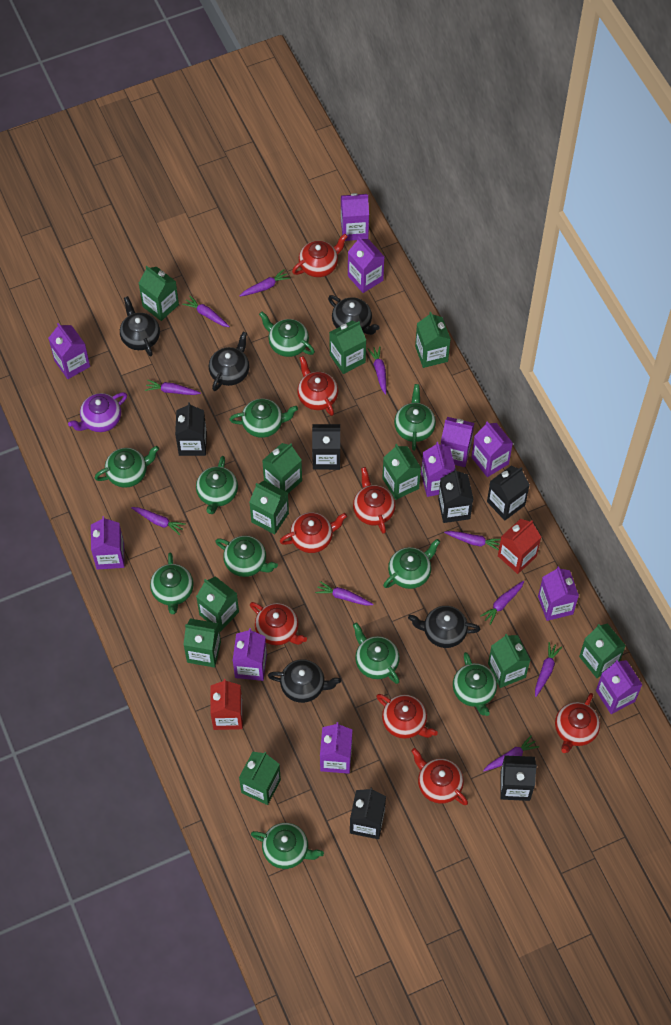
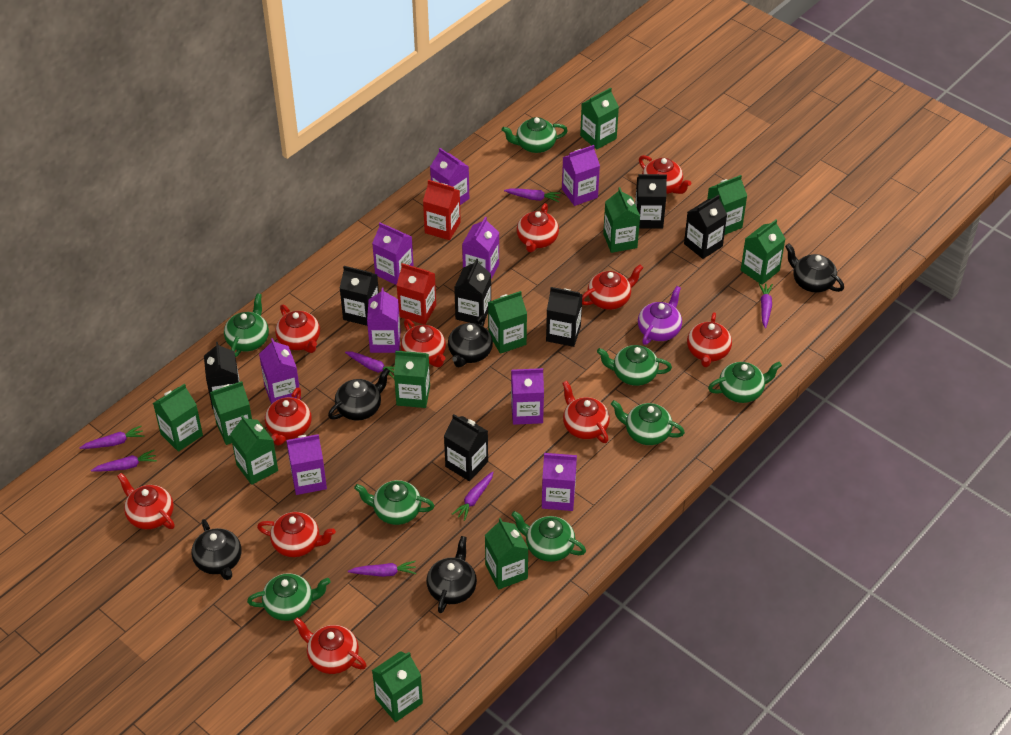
black carton: [175,402,207,456] [312,424,340,470] [350,788,386,839] [438,469,473,523] [487,466,530,520] [500,755,537,801] = 6 -> [204,342,240,409] [340,266,379,326] [444,414,488,481] [454,259,491,325] [546,287,583,347] [635,174,667,229] [684,195,727,259] = 7
green teapot: [95,446,159,488] [150,552,194,614] [196,456,238,514] [215,536,278,577] [229,399,298,438] [251,823,324,869] [259,312,315,357] [353,622,400,684] [383,539,440,589] [394,384,436,451] [453,652,497,716] = 11 -> [224,293,269,357] [247,573,330,621] [354,480,434,525] [502,117,568,153] [511,511,586,562] [597,345,672,386] [611,400,685,445] [708,362,782,403] = 8
purple carrot: [131,507,186,535] [145,379,201,395] [182,296,230,327] [240,269,290,297] [315,581,374,606] [368,346,386,395] [444,531,501,551] [480,581,524,625] [483,735,539,771] [535,642,562,697] = 10 -> [80,426,145,449] [91,450,157,472] [345,352,394,379] [348,561,416,577] [452,471,493,521] [504,188,561,202] [759,283,773,328] = 7
purple carton: [48,323,90,379] [91,516,125,570] [233,628,267,681] [320,722,352,774] [341,193,369,241] [348,237,384,293] [421,442,456,497] [441,417,474,467] [471,422,513,477] [538,566,579,621] [596,660,643,714] = 11 -> [259,338,301,404] [286,434,327,495] [367,288,401,353] [372,223,414,285] [430,148,469,205] [462,217,499,279] [511,368,544,425] [542,453,577,511] [562,145,600,206] = 9
red teapot: [250,602,307,645] [280,512,347,553] [292,234,348,277] [297,356,338,416] [353,467,395,534] [376,694,438,739] [411,748,468,805] [555,693,600,753] = 8 -> [117,473,175,529] [257,512,336,557] [265,387,312,446] [275,305,320,353] [293,618,367,674] [401,319,446,367] [517,203,559,252] [562,381,610,443] [582,264,643,310] [639,155,691,194] [687,312,732,367] = 11

